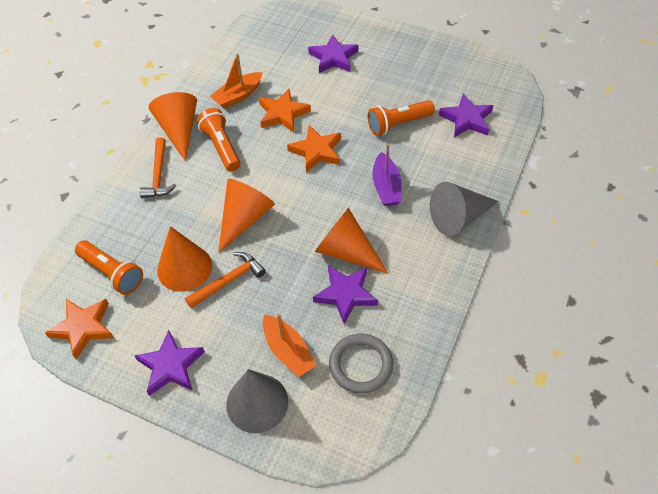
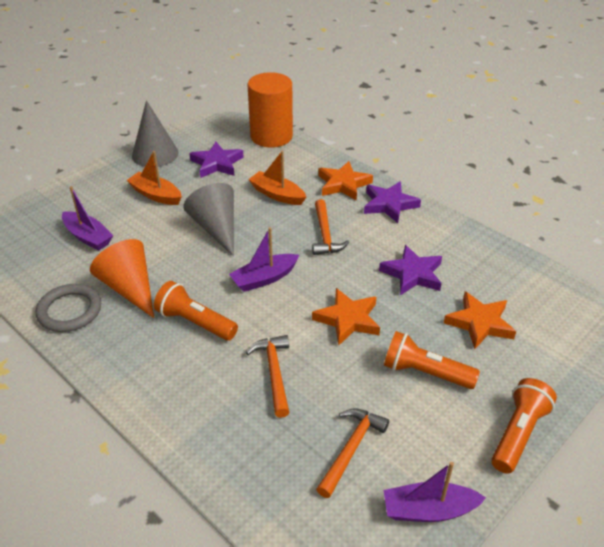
orange cone: [149,92,197,162] [157,226,212,292] [218,179,275,253] [315,208,388,274] = 4 -> [90,239,154,318] = 1
orange cylinder: none = 0 -> [248,72,293,147] = 1
orange hammer: [139,137,176,198] [185,252,266,308] = 2 -> [246,335,289,418] [312,199,349,255] [316,408,389,498] = 3
purple boat: [372,143,401,206] = 1 -> [62,186,113,250] [229,227,299,292] [383,462,486,522] = 3
purple star: [134,330,205,396] [308,34,358,73] [313,265,378,324] [439,93,494,137] = 4 -> [189,142,244,178] [364,181,421,223] [379,245,442,295] = 3

